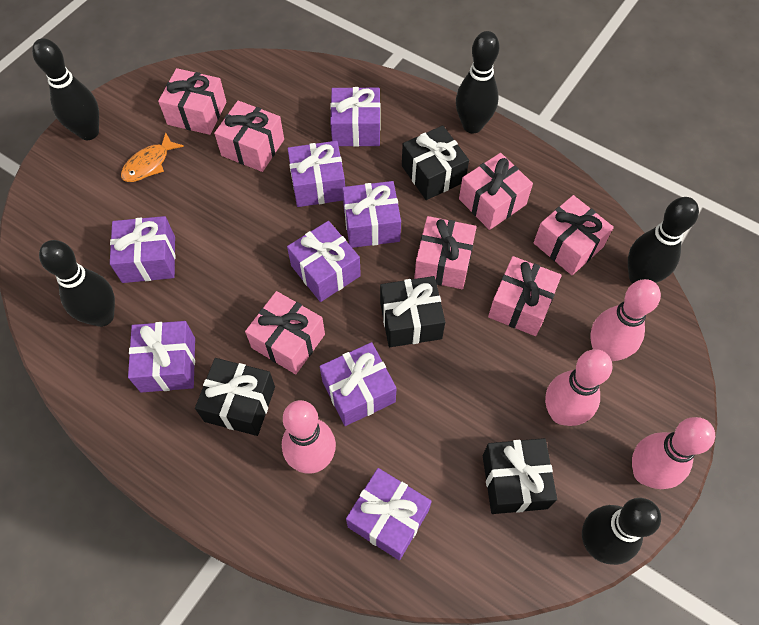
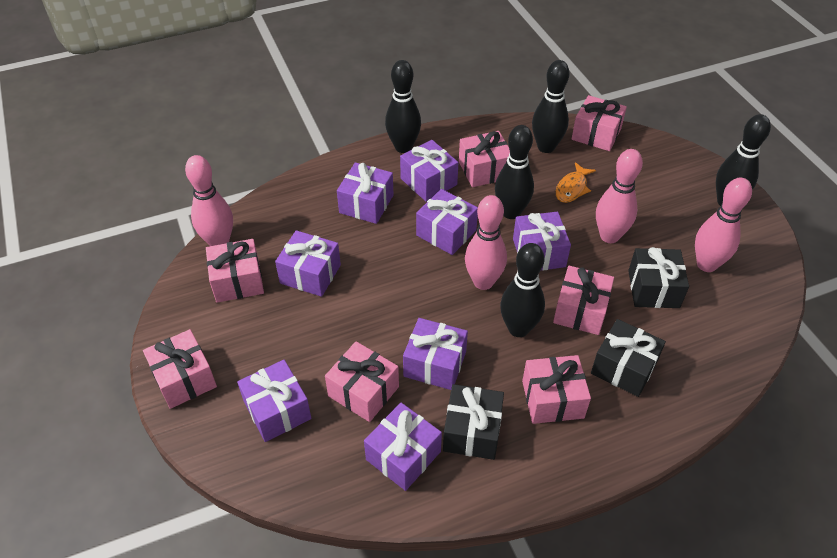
black gift: [195,358,275,436] [380,276,445,347] [402,125,469,200] [483,438,557,514] = 4 -> [443,384,504,460] [591,319,666,397] [628,247,689,308] = 3

